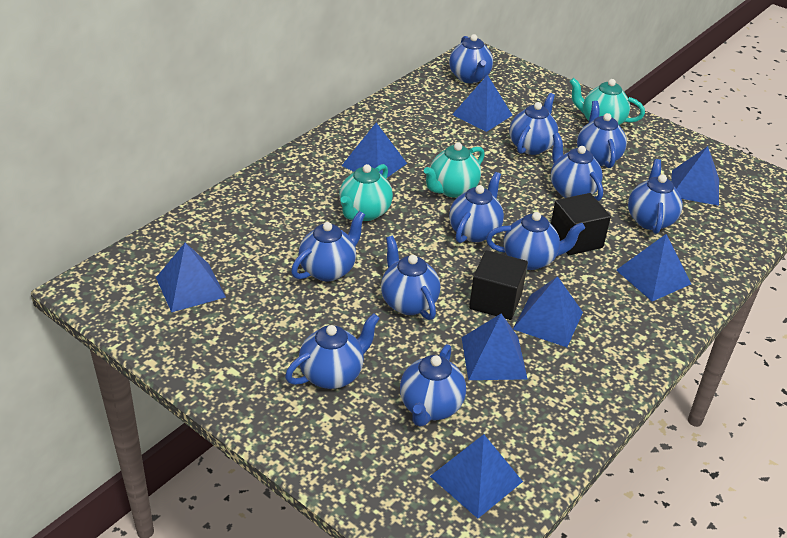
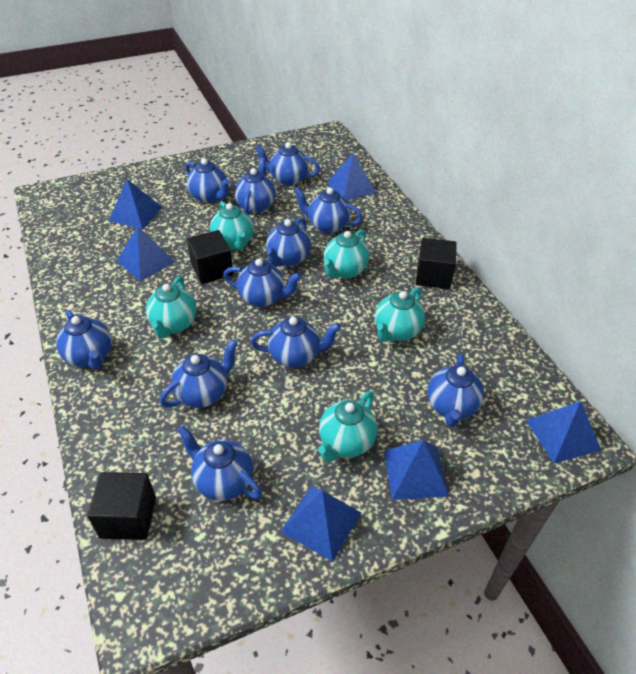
black cube: [469,250,528,320] [551,193,611,255] = 2 -> [87,472,156,540] [187,230,233,284] [416,238,457,289] = 3
blue pyramid: [156,243,226,312] [342,123,407,178] [430,434,523,518] [452,75,512,132] [462,313,528,380] [513,276,583,347] [616,234,691,301] [671,146,719,206] = 8 -> [108,179,162,229] [117,226,175,281] [280,486,361,562] [327,153,376,201] [384,440,449,500] [526,401,601,464] = 6
turquoise teapot: [339,164,393,221] [424,142,485,198] [569,78,645,125] = 3 -> [146,276,197,338] [210,202,254,250] [318,391,378,462] [324,229,369,278] [375,287,425,342] = 5

